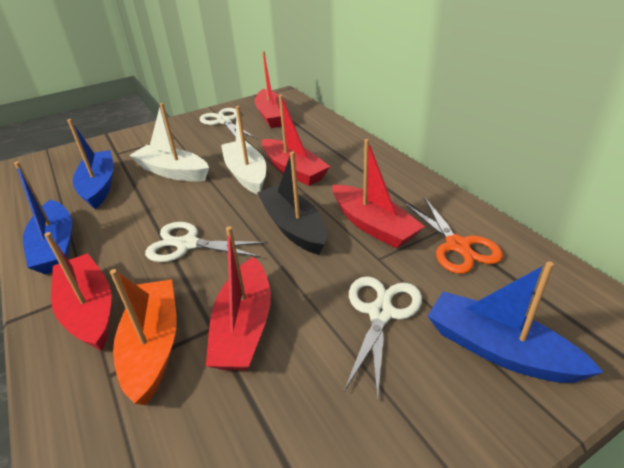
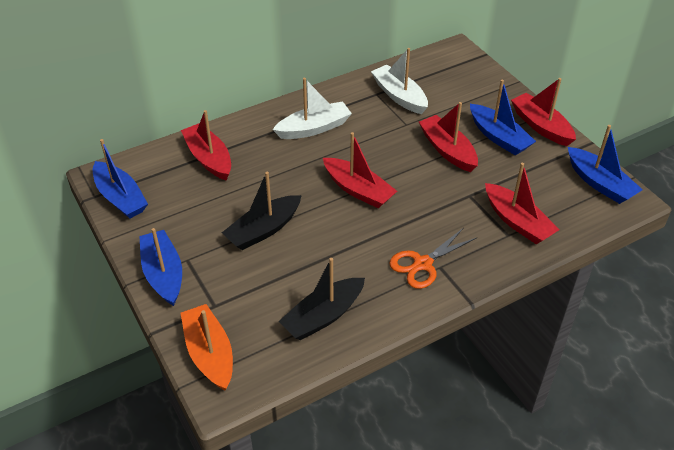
black boat: [257,152,327,255] = 1 -> [222,172,302,250] [279,258,365,340] = 2
blue boat: [14,162,72,274] [67,119,113,209] [428,262,604,383] = 3 -> [93,139,148,219] [139,228,182,306] [470,80,536,155] [568,125,643,204] = 4
white scissors: [145,222,268,262] [200,108,254,137] [344,276,422,401] = 3 -> none = 0

